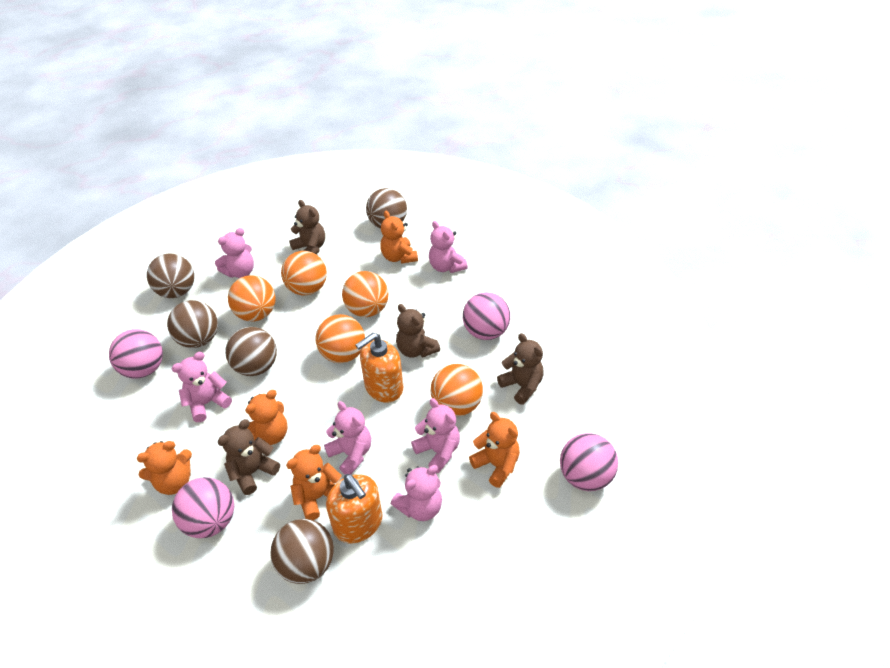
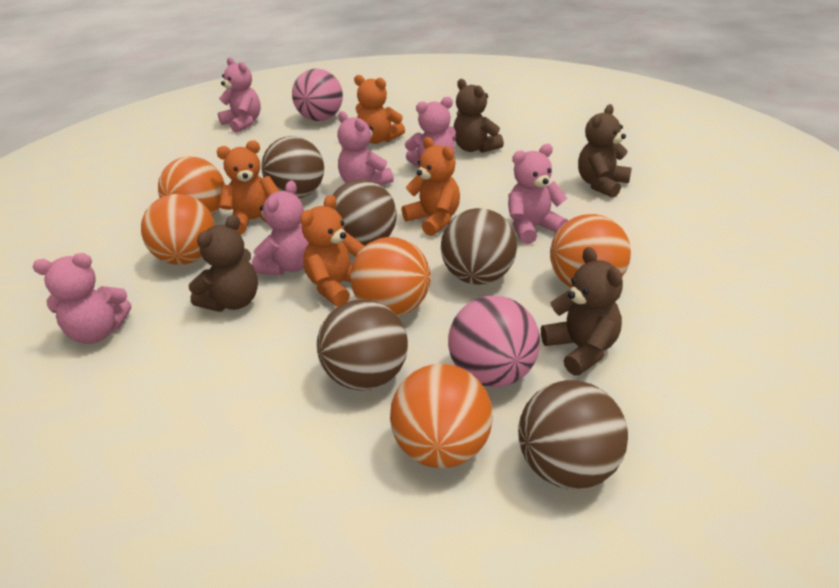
orange soap dispenser: [326,474,383,543] [355,333,403,403] = 2 -> none = 0
orange teddy bear: [137,441,192,495] [245,390,288,445] [286,445,342,520] [380,211,418,264] [469,412,520,488] = 5 -> [216,140,279,235] [300,195,365,307] [354,75,405,144] [402,137,460,236] = 4
pink ball: [109,329,163,379] [172,477,234,538] [463,292,510,340] [560,433,618,491] = 4 -> [292,69,343,121] [448,296,540,387] = 2

